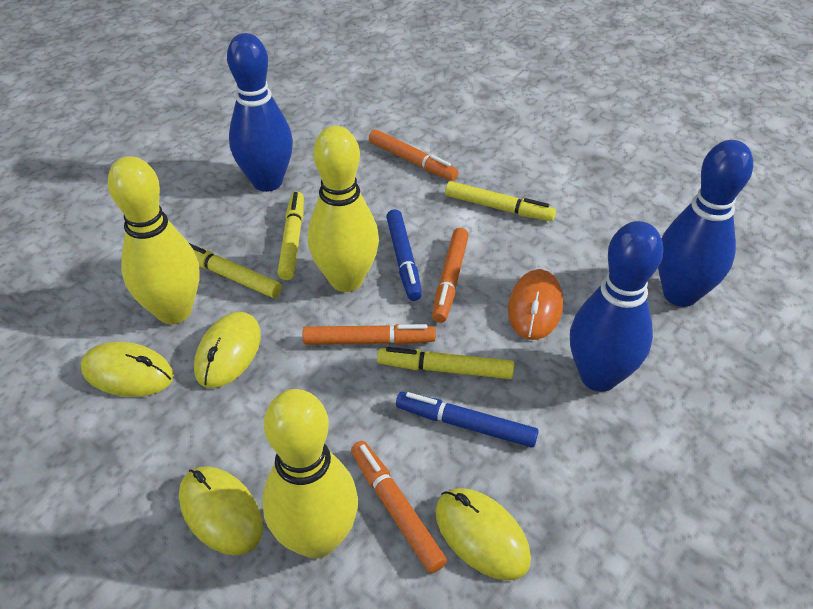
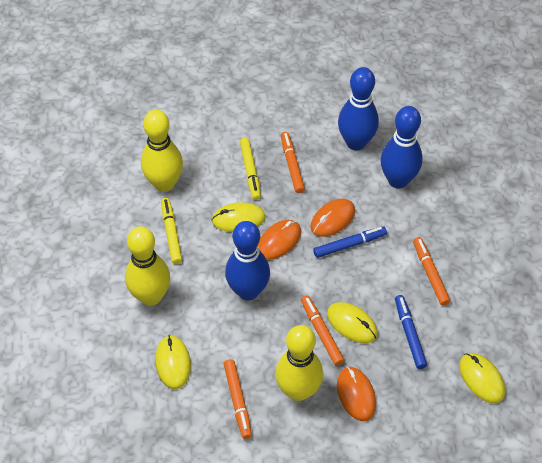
orange mouse: [508,269,563,340] = 1 -> [258,220,301,260] [310,199,355,237] [337,367,376,421] = 3
yellow marker: [189,243,282,298] [277,191,304,280] [377,347,514,379] [445,181,556,221] = 4 -> [161,198,182,264] [240,138,261,200] = 2

